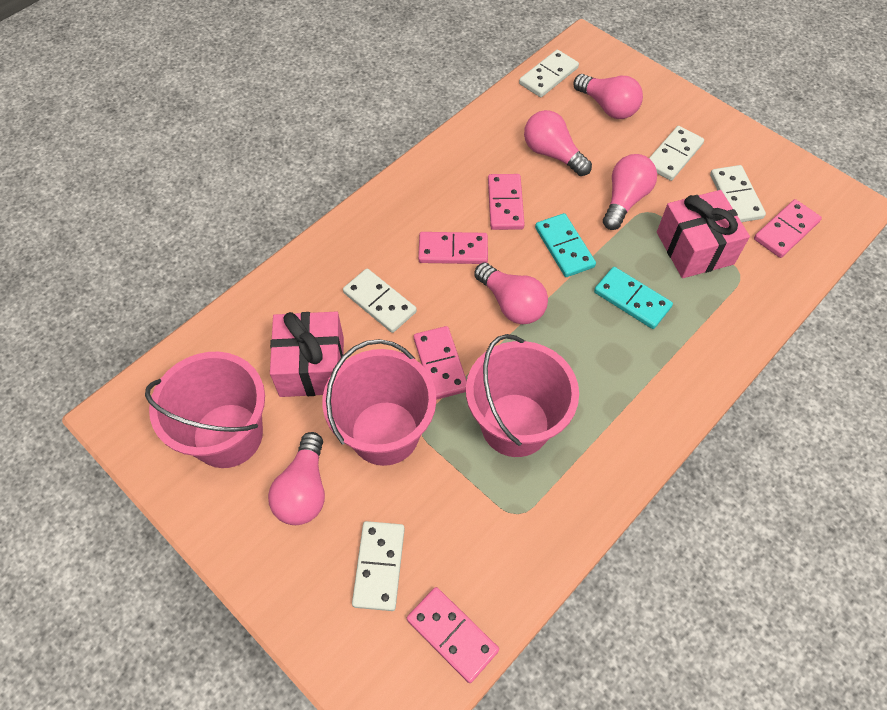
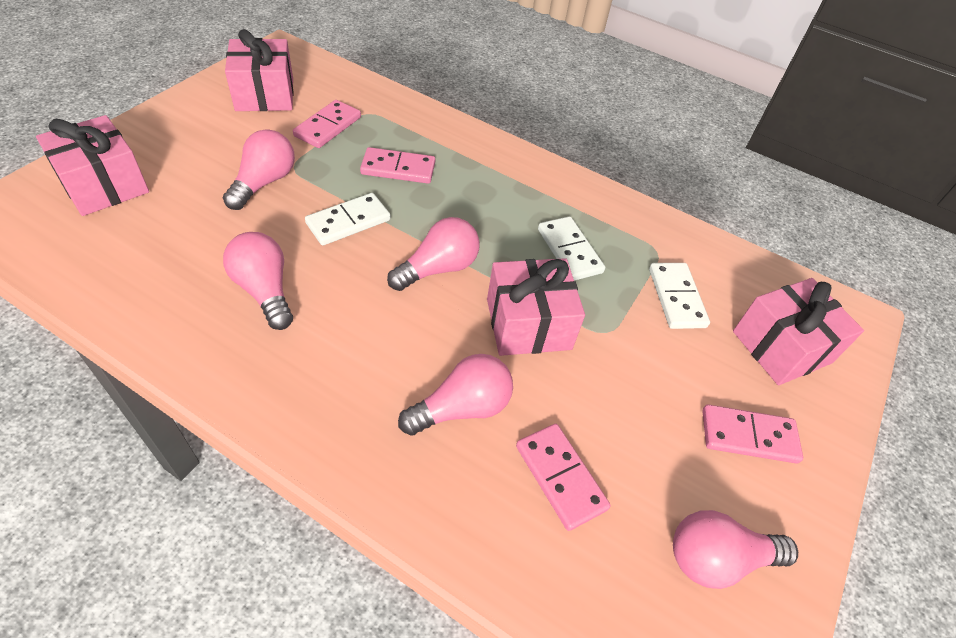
pink bucket: [145,352,265,468] [322,339,436,466] [466,334,579,457] = 3 -> none = 0
pink domino: [407,587,499,683] [414,326,467,400] [418,232,488,264] [488,174,525,230] [754,199,822,258] = 5 -> [293,100,361,148] [360,147,435,184] [516,424,611,531] [702,405,803,464] = 4
pink gift: [270,312,344,397] [657,190,750,278] = 2 -> [36,115,149,216] [225,29,294,111] [487,258,585,356] [733,278,864,385] = 4
turquoise domino: [535,213,596,277] [594,267,673,329] = 2 -> none = 0
white domino: [343,268,417,333] [352,521,405,611] [519,50,579,97] [649,126,704,181] [710,165,766,222] = 5 -> [305,193,391,245] [538,216,605,281] [649,263,710,329] = 3

